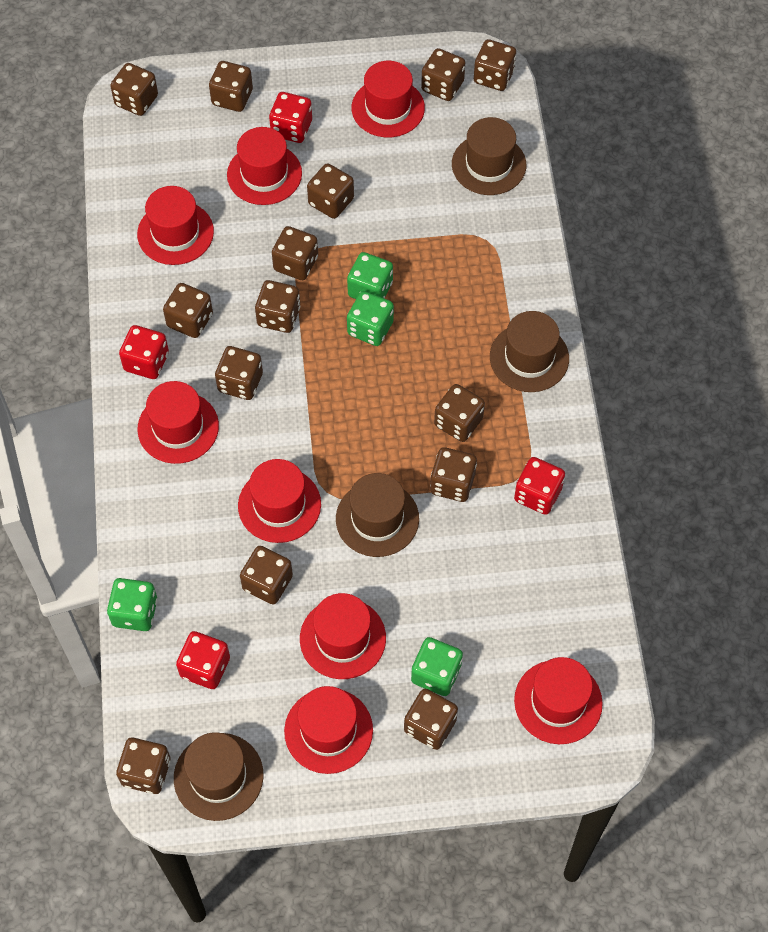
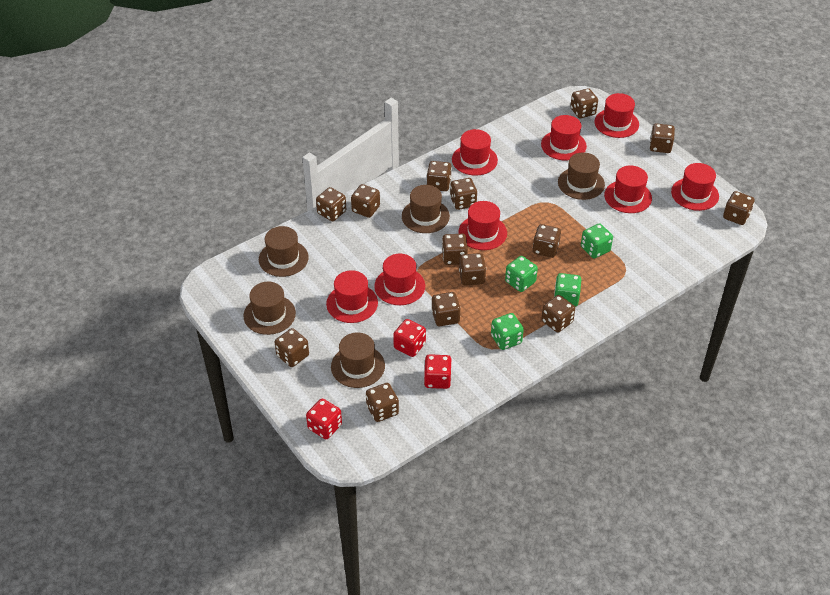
brown hat: [174,732,264,821] [336,473,419,557] [452,117,526,195] [490,311,569,392] = 4 -> [243,282,296,335] [259,226,309,277] [331,332,385,388] [402,185,450,233] [558,152,605,200] = 5
red dice: [119,325,169,379] [176,631,230,689] [269,92,312,143] [514,457,565,515] = 4 -> [306,399,342,439] [393,319,426,357] [424,354,451,389] = 3

